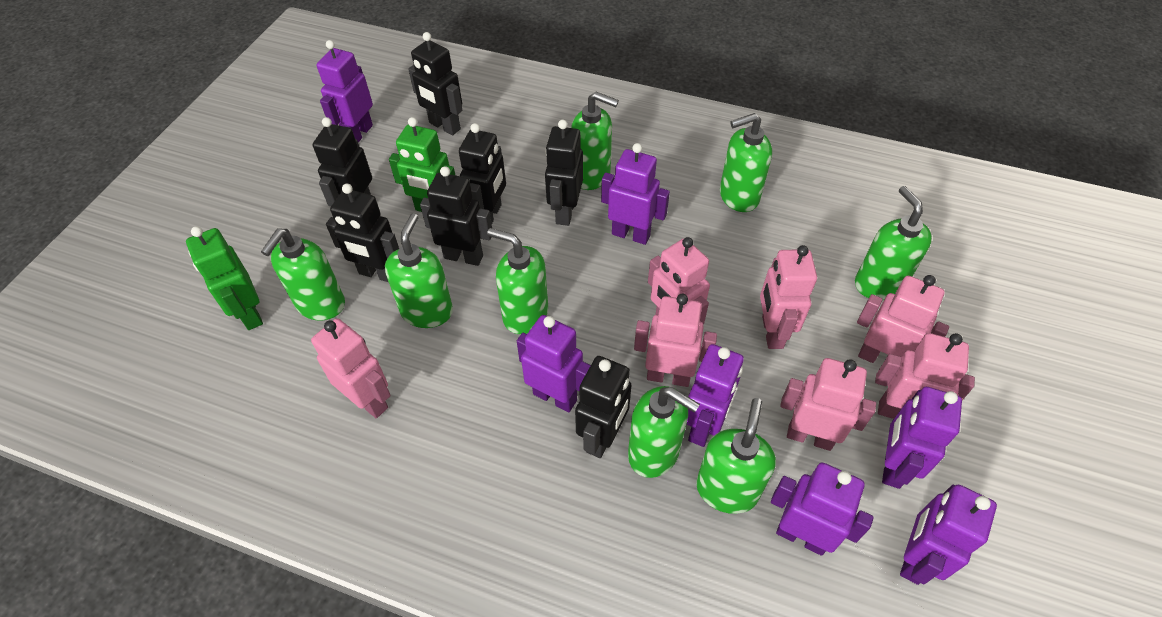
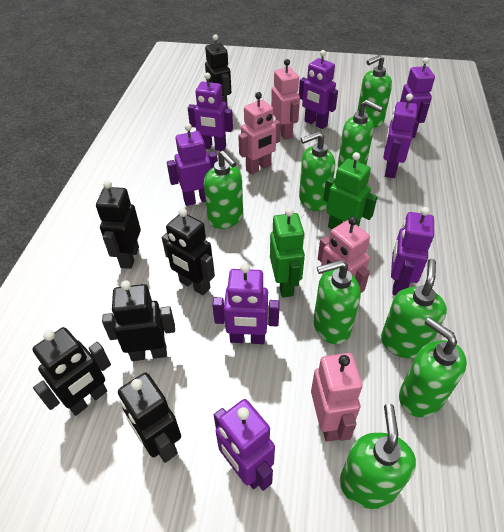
black robot: [313,117,372,206] [326,184,399,282] [408,32,462,135] [420,166,492,266] [459,123,506,223] [545,120,583,226] [575,356,632,458] = 7 -> [32,327,111,416] [96,180,141,269] [102,280,175,361] [118,373,181,463] [162,208,215,295] [205,34,231,109] = 6
pink robot: [311,318,391,418] [634,294,717,387] [648,237,710,325] [760,245,817,349] [780,358,876,451] [857,275,949,363] [875,333,975,419] = 7 -> [238,92,281,174] [271,59,300,140] [311,353,363,442] [318,217,370,293] = 4
purple robot: [316,40,373,142] [517,315,591,413] [601,143,670,245] [686,344,744,447] [771,463,874,556] [882,387,962,489] [900,485,997,585] = 7 -> [167,123,218,206] [188,73,233,151] [212,264,280,344] [214,399,275,491] [299,50,338,129] [383,94,417,178] [391,207,434,296] [400,57,435,138] = 8

